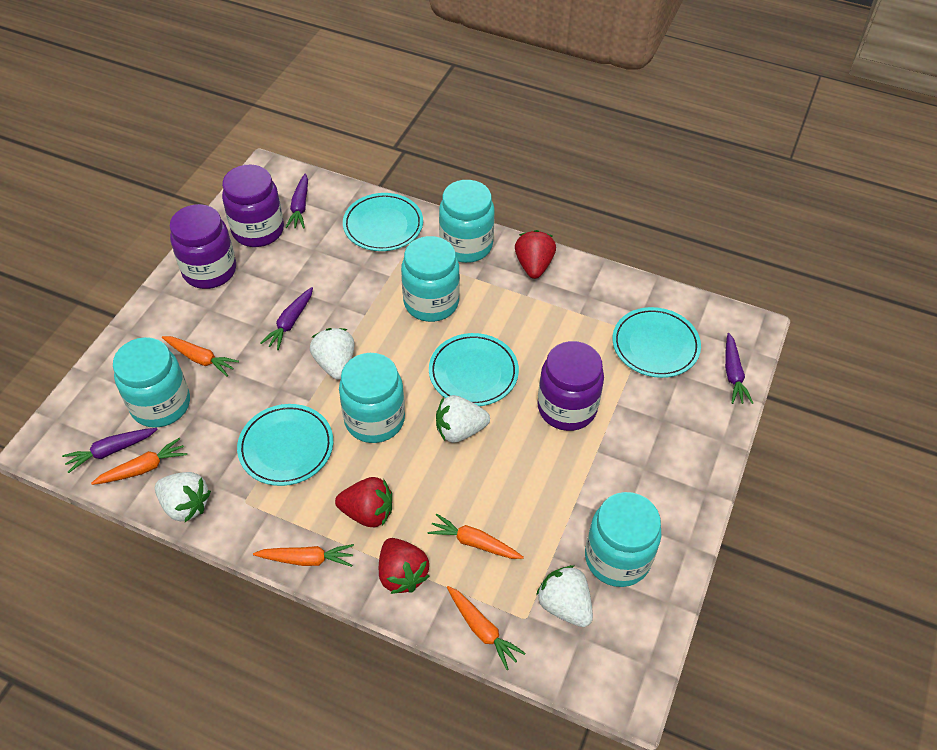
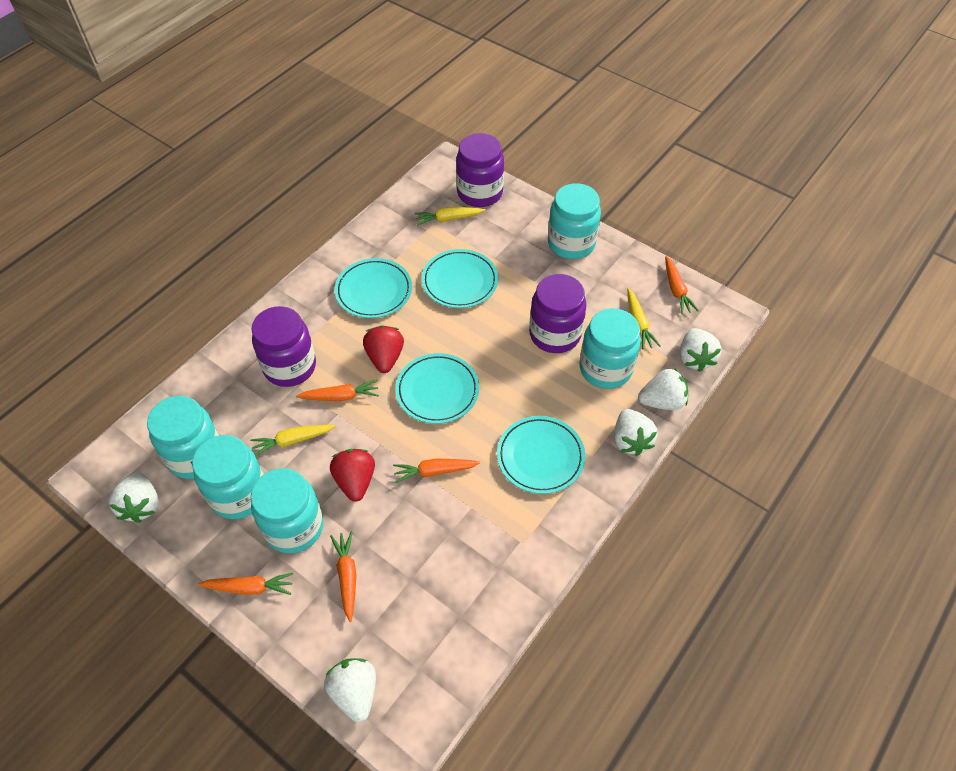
purple carrot: [62,428,158,473] [261,287,313,350] [285,173,308,229] [725,333,753,404] = 4 -> none = 0
red strawberry: [335,477,392,527] [379,538,429,594] [515,230,556,279] = 3 -> [330,449,375,502] [363,325,404,373] = 2
white strawberry: [155,472,211,522] [310,328,355,380] [436,395,490,443] [536,565,593,627] = 4 -> [109,472,159,523] [324,658,376,723] [614,409,658,456] [638,368,688,410] [680,328,721,372] = 5
yellow carrot: none = 0 -> [250,425,336,456] [415,207,485,226] [627,288,660,350] = 3

